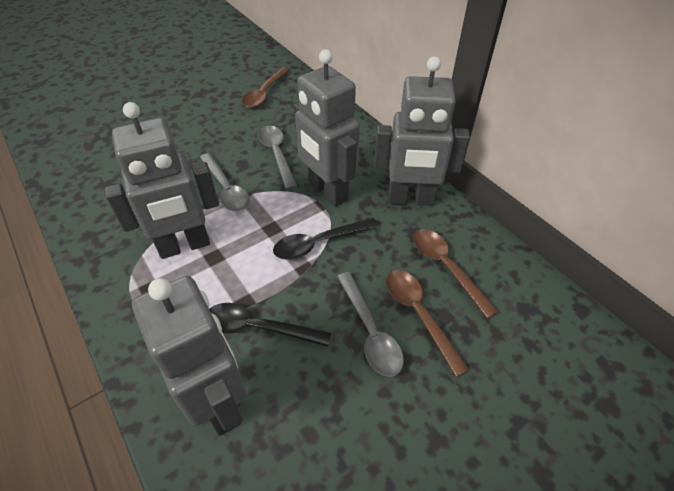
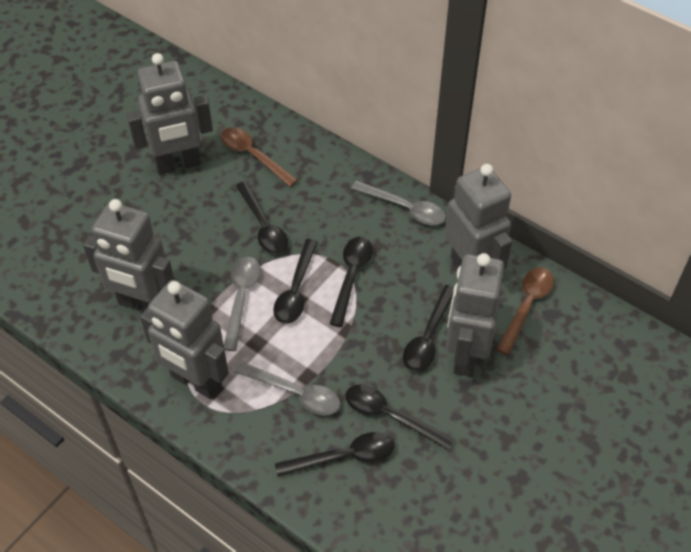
black spoon: [209,303,331,346] [273,218,378,260] = 2 -> [236,181,288,254] [273,239,318,324] [275,432,394,477] [330,237,373,327] [345,385,454,450] [403,285,454,372] = 6
brown spoon: [242,67,289,108] [386,270,469,377] [413,229,498,319] = 3 -> [221,128,298,187] [496,267,554,355] = 2
grey robot: [105,102,219,259] [132,276,247,436] [293,49,360,207] [374,57,470,206] = 4 -> [83,199,174,311] [126,53,213,175] [140,280,229,399] [445,164,512,269] [446,253,504,377] = 5

